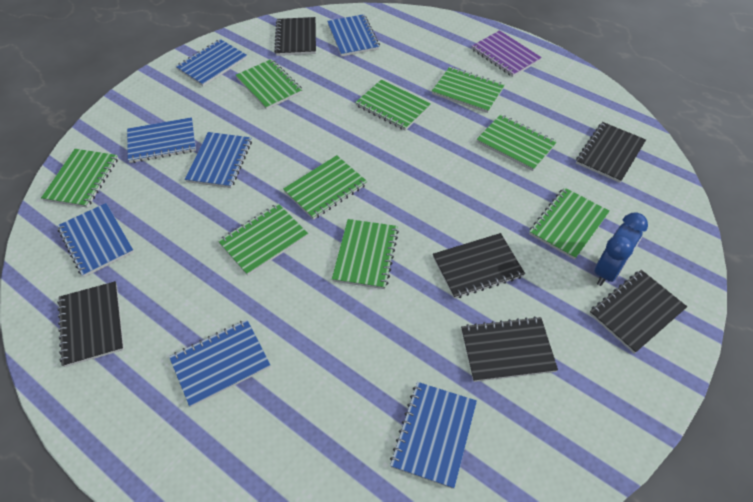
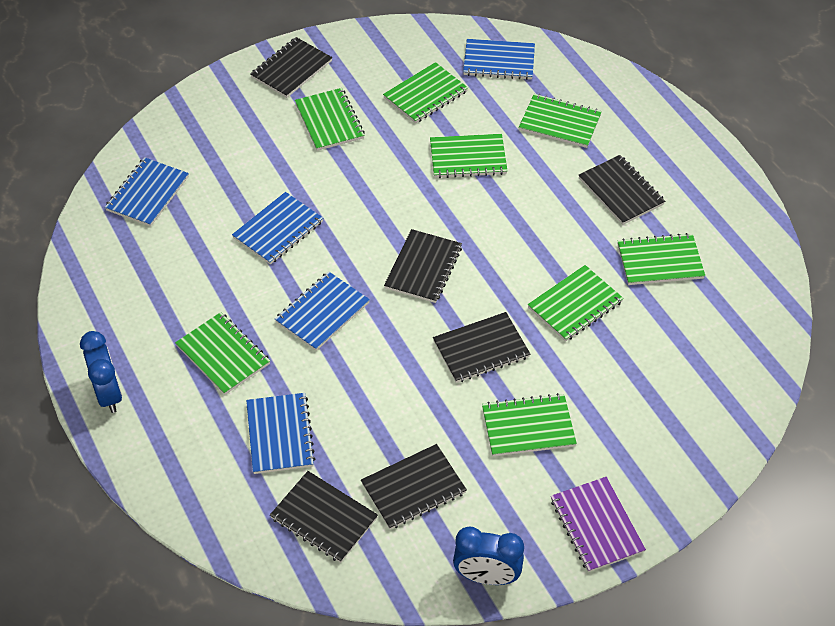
blue clock: [594,212,648,286] = 1 -> [80,331,122,413] [453,527,524,585] = 2
blue notebook: [57,203,134,277] [127,117,196,163] [169,320,270,407] [176,39,247,86] [185,132,252,188] [327,14,380,57] [390,382,477,489] = 7 -> [105,157,189,227] [232,192,323,265] [246,393,315,474] [275,271,370,351] [463,39,535,80] = 5
green notebook: [41,149,118,208] [218,203,308,276] [236,59,303,110] [283,155,367,220] [332,219,399,289] [355,80,431,131] [432,67,505,113] [476,114,557,171] [529,188,610,260] = 9 -> [175,312,270,395] [295,88,365,151] [383,62,468,123] [430,134,507,178] [482,393,577,456] [519,94,602,148] [528,265,624,342] [618,233,705,285] = 8

